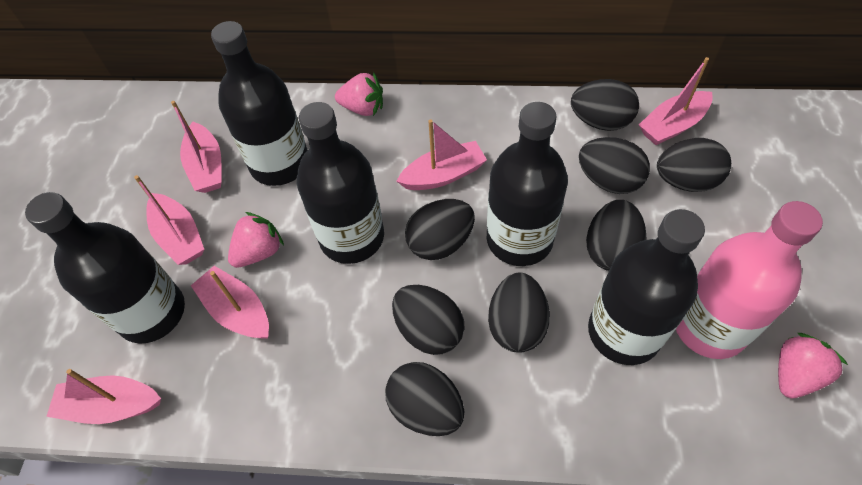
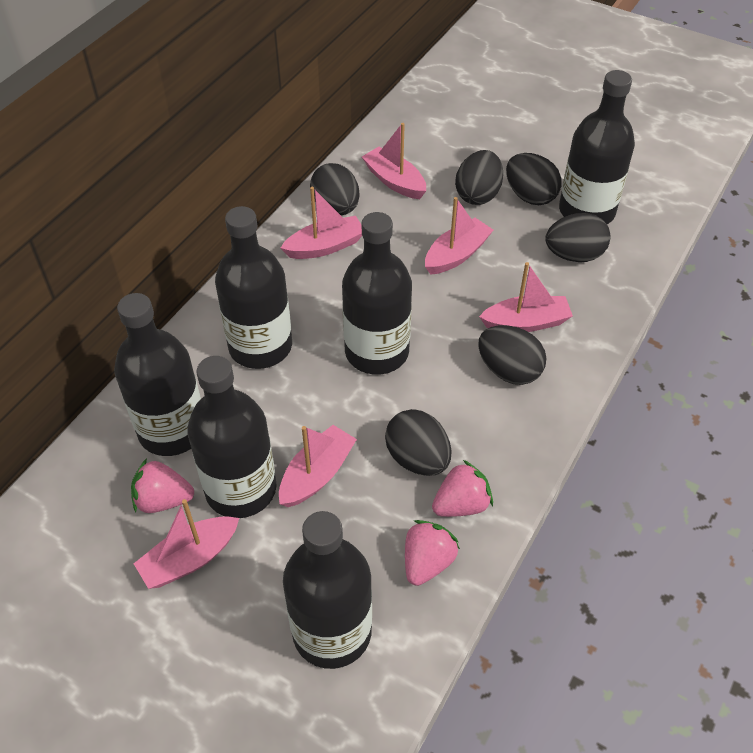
black bottle: [25,192,185,344] [211,21,307,186] [297,102,384,264] [487,102,568,266] [588,209,705,365] = 5 -> [114,293,201,456] [187,356,277,518] [215,206,292,369] [283,511,372,669] [342,212,412,374] [559,70,635,224] = 6
black egg: [385,362,464,436] [392,285,465,355] [405,199,475,260] [488,272,550,353] [571,79,639,131] [579,137,650,194] [586,200,647,271] [657,138,731,192] = 8 -> [310,163,360,215] [385,409,451,476] [455,150,503,205] [478,325,546,385] [506,153,562,205] [545,213,610,262] = 6
pink bottle: [676,201,823,359] = 1 -> none = 0

